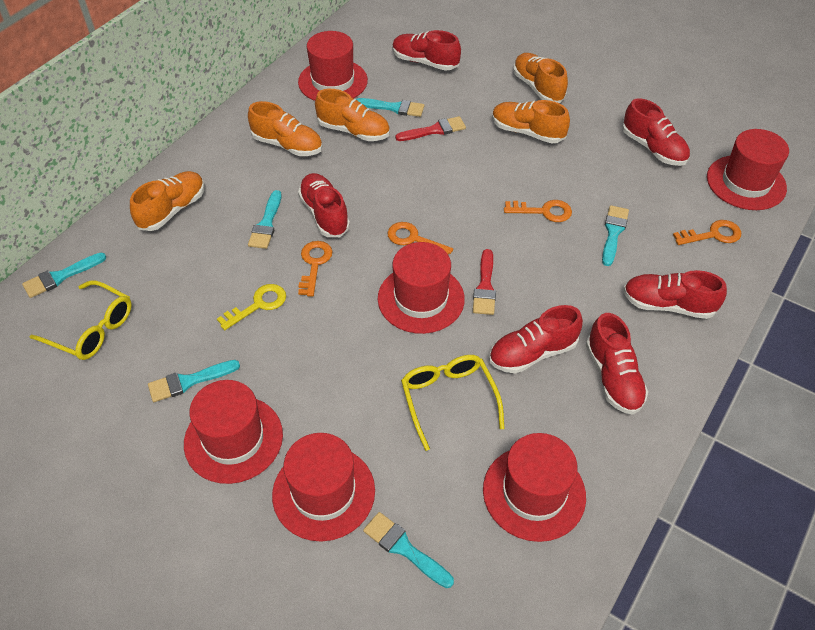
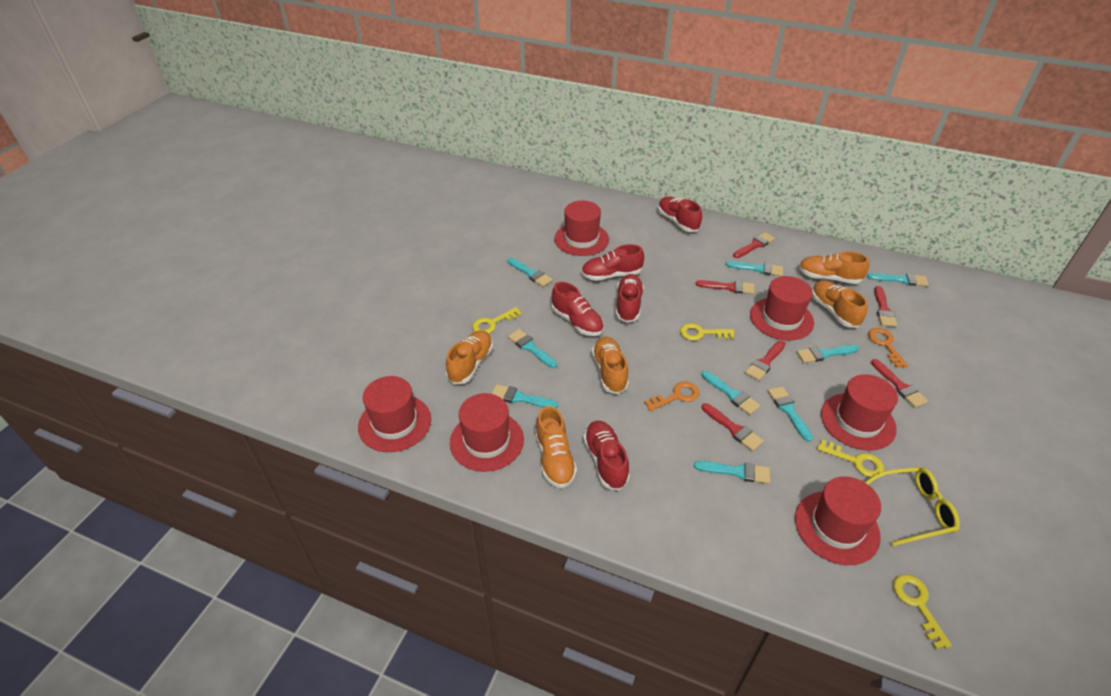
orange key: [298,241,333,297] [388,222,453,255] [504,200,572,222] [673,220,741,245] = 4 -> [644,381,700,411] [868,328,908,368] = 2
red brush: [395,116,466,141] [473,249,496,315] = 2 -> [696,280,755,294] [702,403,764,451] [733,232,775,258] [745,340,786,381] [871,359,928,408] [874,286,897,327] = 6
red shoe: [298,173,350,237] [392,30,461,71] [489,305,583,374] [586,313,648,414] [622,98,690,166] [623,270,727,319] = 6 -> [551,282,604,336] [581,244,644,281] [583,421,630,490] [616,274,644,323] [658,196,702,232] = 5
turquoise brush: [22,253,106,298] [148,360,240,402] [248,190,281,249] [356,98,424,117] [363,512,454,588] [602,205,629,266] = 6 -> [492,384,558,408] [507,258,553,287] [508,329,557,368] [694,461,770,484] [701,371,761,415] [726,261,783,276] [768,386,813,442] [797,345,859,363] [867,273,929,286] = 9
yellow glasses: [30,280,132,360] [401,355,505,451] = 2 -> [865,467,960,546] = 1
yellow key: [217,284,286,330] = 1 -> [472,307,522,334] [680,323,735,341] [817,439,884,477] [893,574,952,649] = 4

